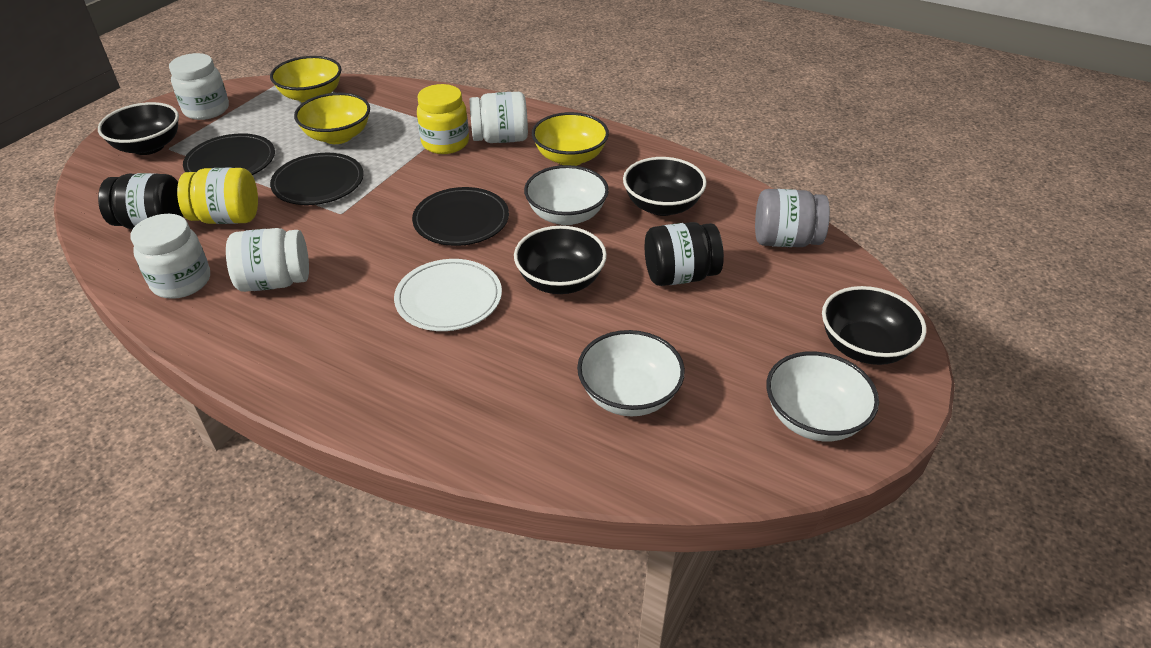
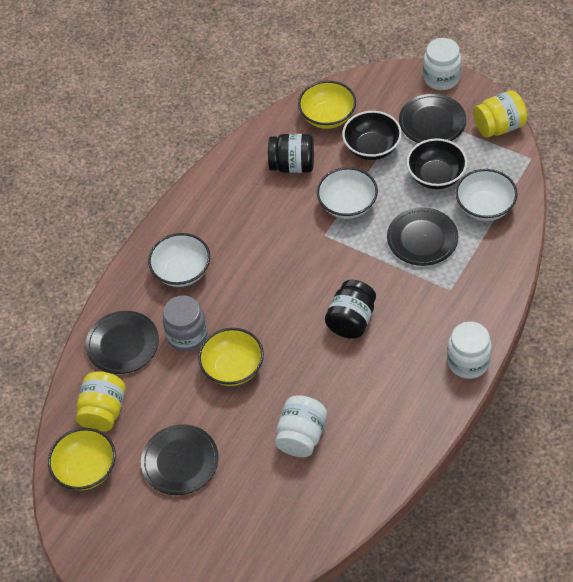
black bowl: [98,102,179,155] [514,226,607,294] [623,157,707,216] [822,286,926,365] = 4 -> [342,111,402,160] [407,138,467,189] = 2
black plate: [183,133,275,175] [270,153,364,205] [412,187,509,246] = 3 -> [86,311,159,374] [141,424,219,495] [387,207,458,266] [399,94,466,143] = 4
white jar: [130,214,210,299] [169,53,229,120] [226,228,309,292] [469,92,528,143] = 4 -> [275,395,327,457] [423,38,461,90] [447,321,492,379] = 3
white plate: [394,259,502,331] = 1 -> none = 0

